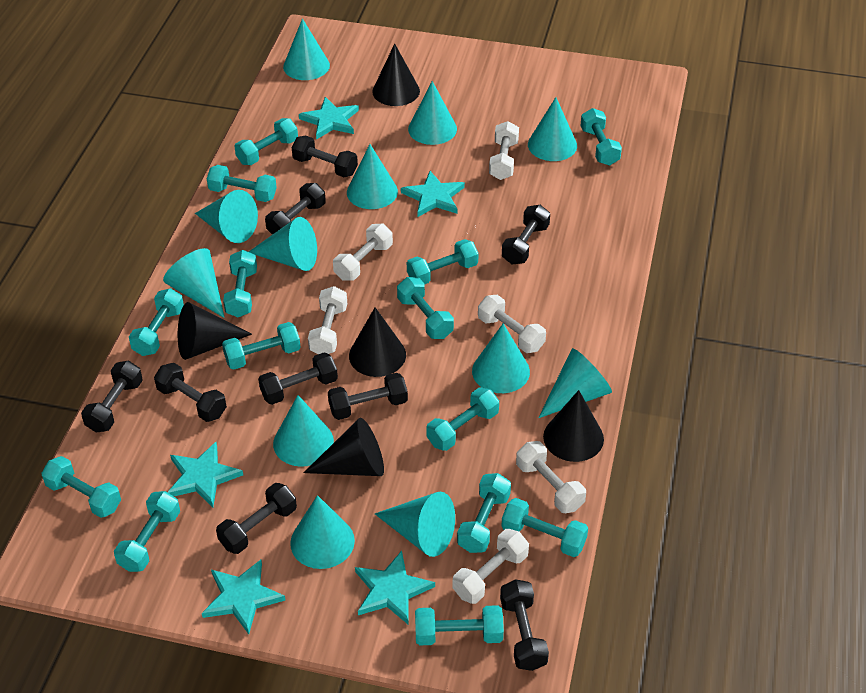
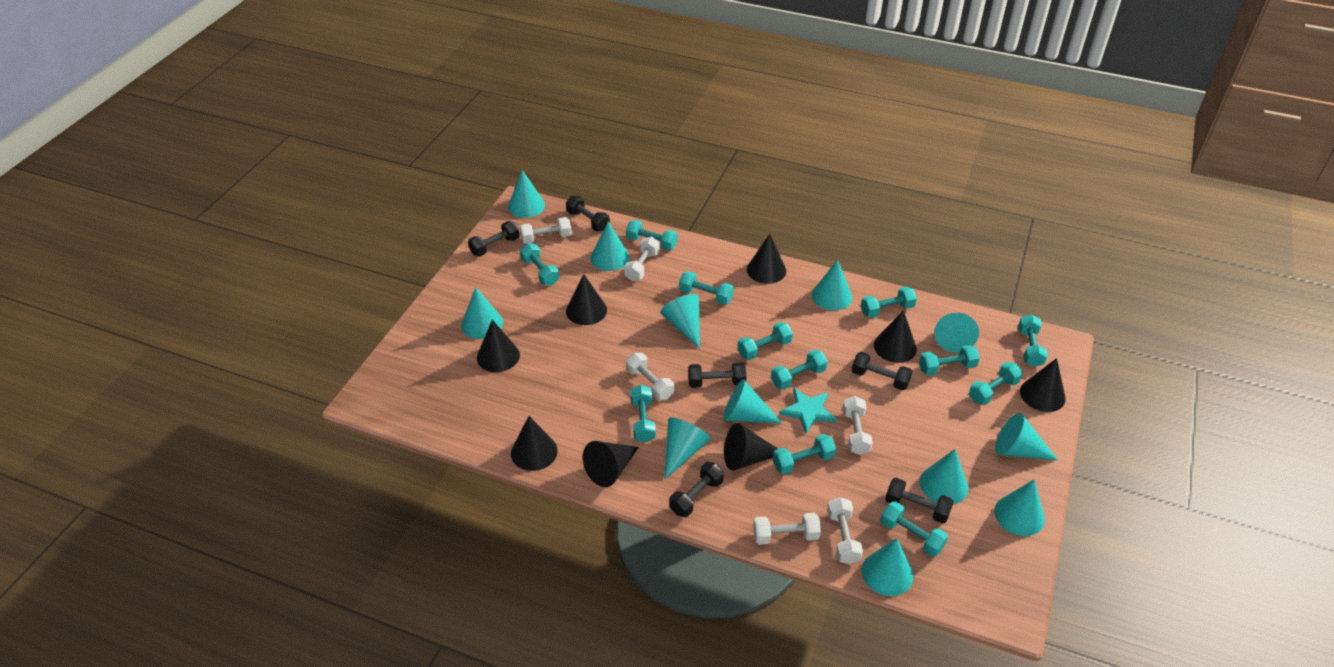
black cone: [178,302,252,360] [304,418,384,476] [349,307,406,377] [372,44,420,106] [543,390,604,462] = 5 -> [477,320,520,372] [511,416,558,471] [566,274,607,325] [583,441,639,487] [724,423,778,471] [747,234,786,284] [874,310,917,363] [1020,358,1066,412] = 8
black dumbbell: [81,360,143,433] [154,363,227,422] [216,483,297,554] [258,353,338,405] [265,183,326,235] [292,135,358,177] [328,373,408,420] [500,579,549,671] [502,205,550,264] = 9 -> [468,221,520,256] [566,196,610,232] [669,462,724,517] [688,362,746,388] [852,352,912,390] [885,478,954,523] = 6
turquoise dumbbell: [41,456,121,518] [114,491,180,572] [129,288,184,356] [207,165,277,202] [222,322,301,370] [223,250,257,317] [234,118,298,165] [397,277,454,339] [407,239,479,284] [415,605,504,645] [426,387,499,451] [457,473,511,553] [501,498,588,557] [580,108,622,166] = 14 -> [520,243,559,285] [626,220,677,251] [630,385,656,443] [679,271,734,305] [737,322,793,360] [771,350,828,390] [773,434,836,474] [861,287,917,318] [880,501,948,557] [919,345,980,376] [969,362,1023,405] [1018,314,1048,367] = 12
turquoise star: [168,442,243,507] [202,560,285,634] [299,97,359,140] [355,551,435,625] [401,171,465,217] = 5 -> [779,388,837,433] = 1

